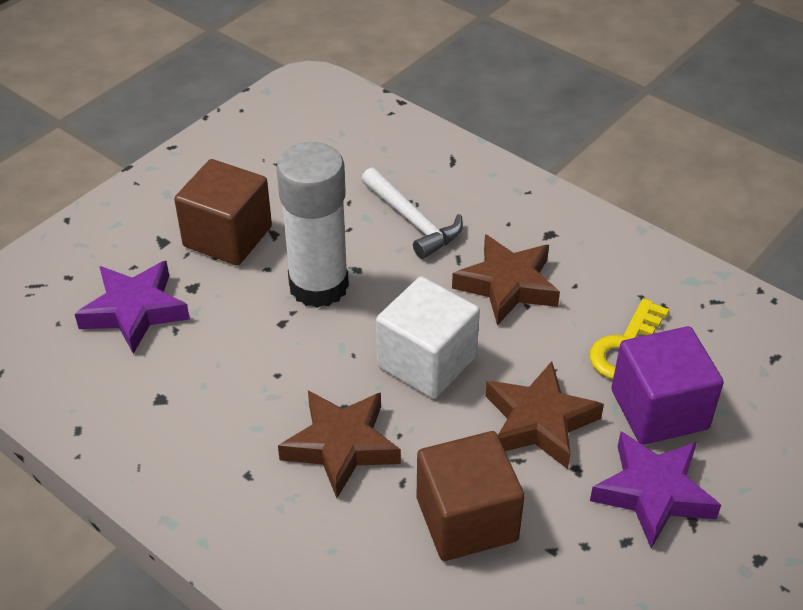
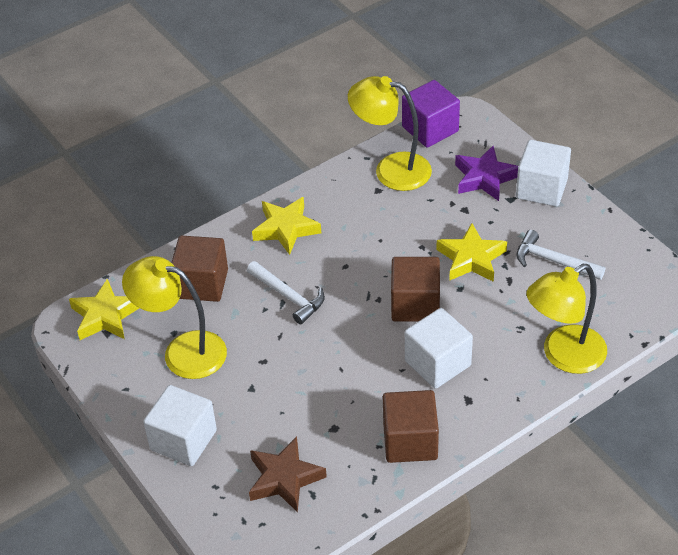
brown cube: [174,159,272,266] [417,431,524,561] = 2 -> [171,236,228,302] [383,390,439,463] [391,257,440,322] = 3
brown star: [278,390,401,498] [452,234,560,326] [486,361,604,469] = 3 -> [249,437,327,513] = 1
purple star: [75,261,190,354] [590,432,721,549] = 2 -> [455,146,518,201] = 1
white cube: [376,276,480,399] = 1 -> [143,385,217,466] [405,308,473,389] [516,140,571,207] = 3
white glue stick: [276,142,349,308] = 1 -> none = 0
white hammer: [361,167,463,259] = 1 -> [247,261,325,324] [517,230,605,280] = 2
yellow key: [590,298,669,379] = 1 -> none = 0
yellow lamp: none = 0 -> [122,256,227,379] [348,76,432,191] [526,264,607,374] = 3
yellow star: none = 0 -> [69,279,139,340] [252,197,321,255] [437,223,507,282] = 3

